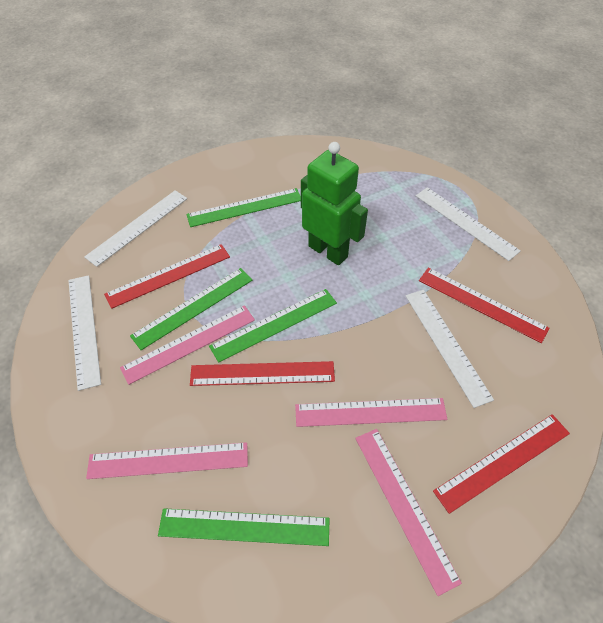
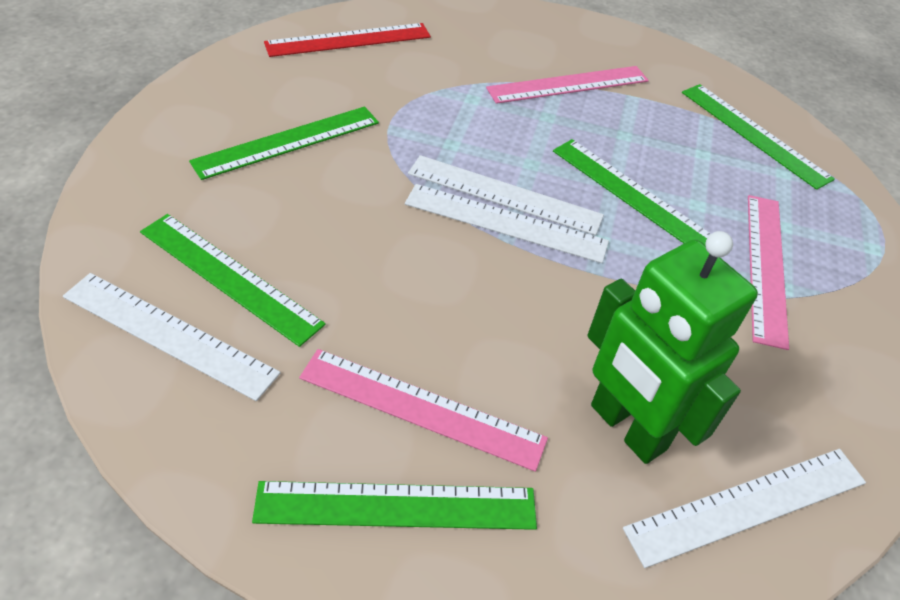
green ruler: [130,268,253,350] [158,508,330,546] [186,188,301,227] [209,289,337,363] = 4 -> [140,214,326,347] [189,106,379,180] [252,481,537,530] [553,139,711,244] [682,84,835,190] = 5
pink ruler: [86,442,248,479] [120,305,255,385] [295,398,447,427] [355,429,462,596] = 4 -> [299,349,548,472] [486,66,649,104] [748,195,789,350] = 3
red ruler: [104,244,230,309] [190,361,335,386] [419,268,549,343] [433,414,570,514] = 4 -> [264,23,431,57] = 1

